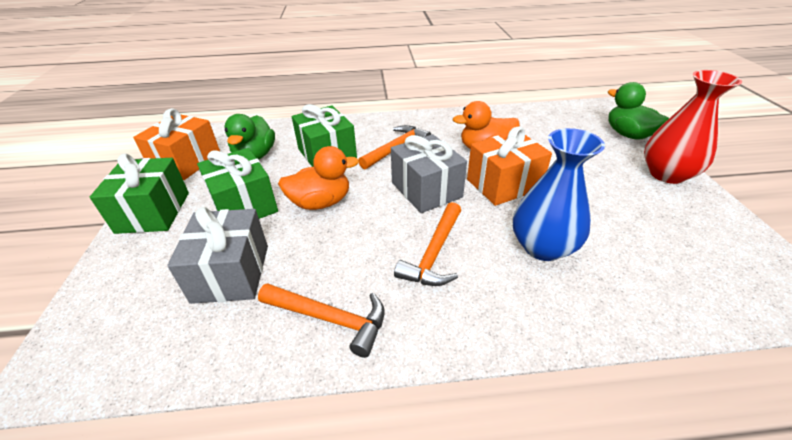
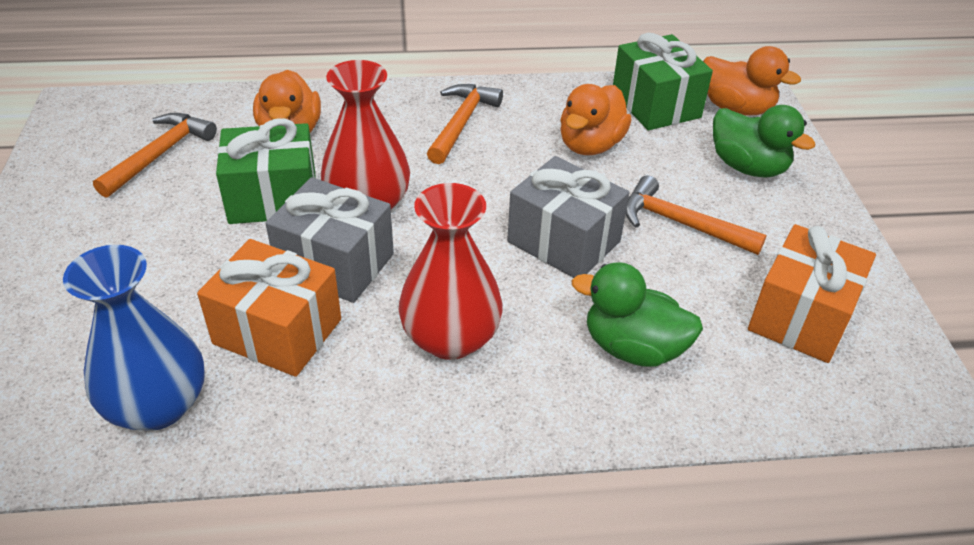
green gift: [90,153,189,234] [197,148,278,219] [292,104,357,167] = 3 -> [216,118,315,224] [613,33,713,130] = 2
orange duck: [278,146,359,210] [453,101,520,149] = 2 -> [253,70,321,133] [560,84,631,155] [703,46,801,115] = 3
red vase: [644,70,742,184] = 1 -> [321,60,410,210] [399,183,503,360] = 2

